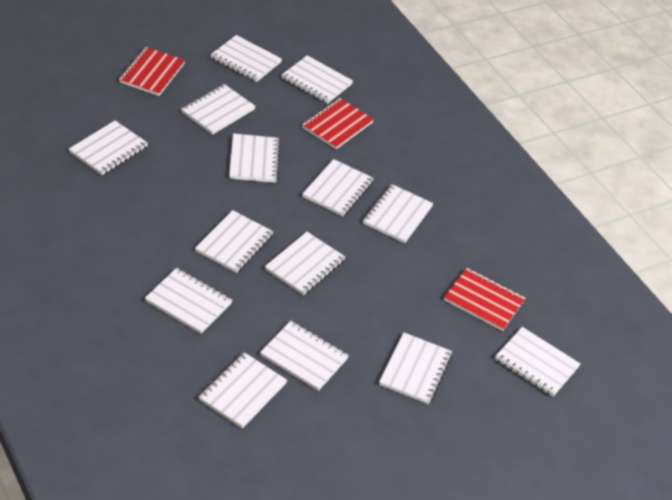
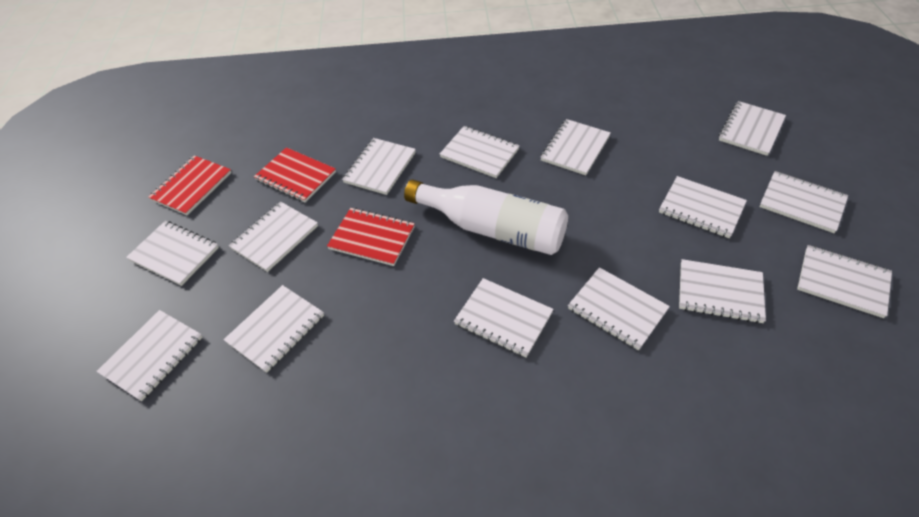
white bottle: none = 0 -> [404,180,568,255] = 1

